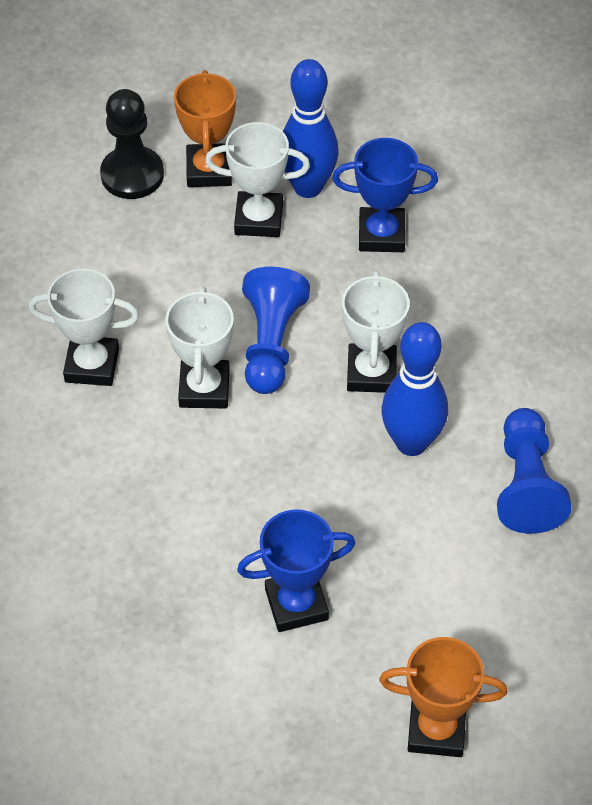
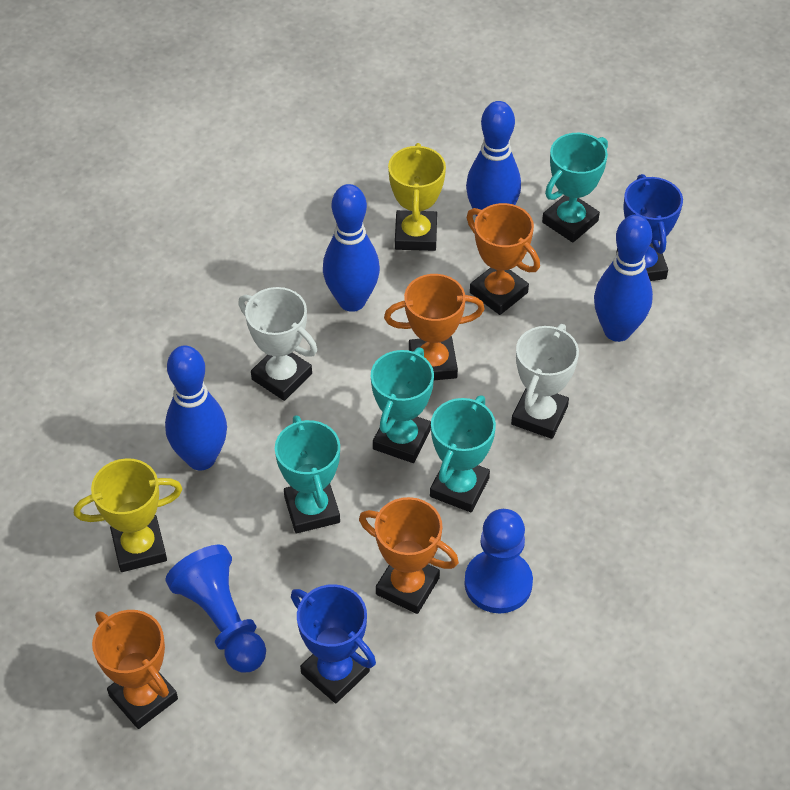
black pawn: [100,89,164,199] = 1 -> none = 0
blue bowling pin: [283,59,338,198] [381,322,448,456] = 2 -> [165,345,227,470] [323,184,380,312] [466,101,521,217] [594,214,653,342] = 4
orange trophy: [174,70,236,187] [379,637,507,757] = 2 -> [92,610,178,729] [359,497,459,614] [384,274,485,380] [467,203,540,315] = 4
turquoise trophy: none = 0 -> [275,415,340,533] [371,348,434,463] [430,395,496,512] [542,133,608,243] = 4
white trophy: [29,269,139,386] [165,286,234,408] [205,122,310,237] [342,271,410,393] = 4 -> [238,287,317,401] [511,324,579,439] = 2
yellow trophy: none = 0 -> [74,458,182,572] [388,143,446,251] = 2

